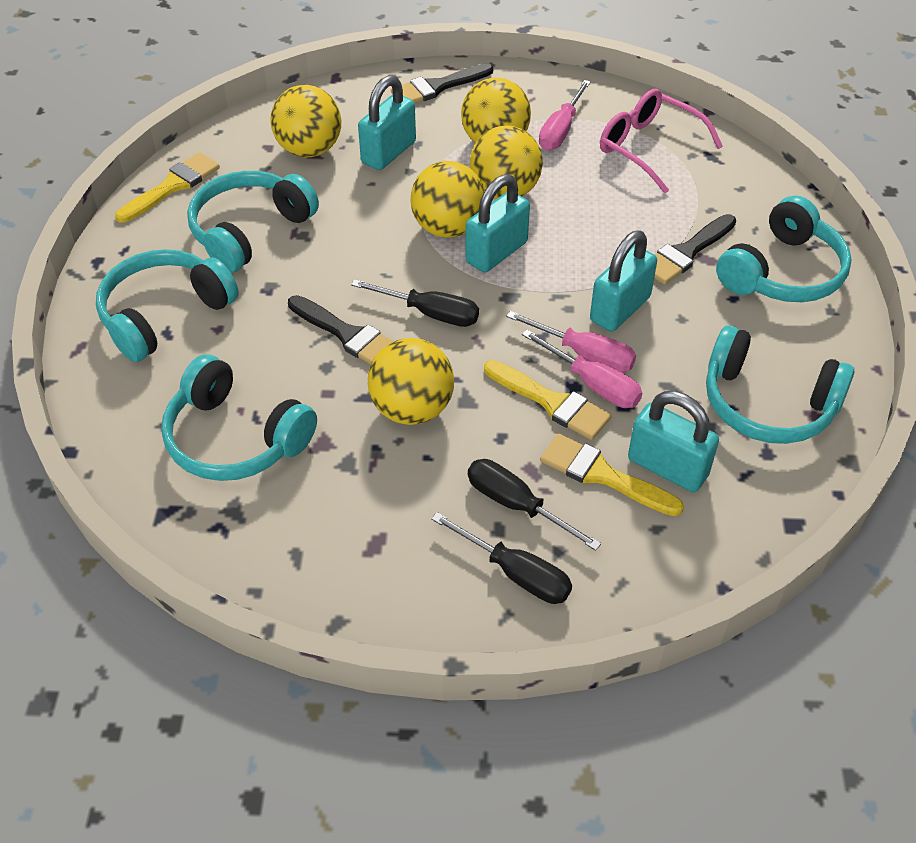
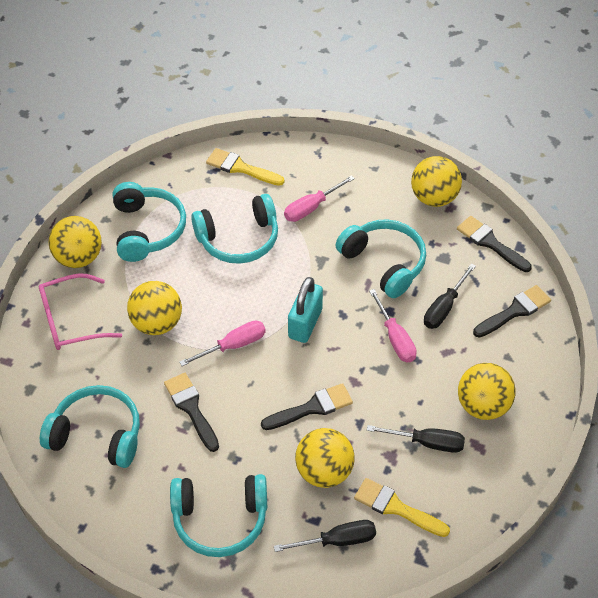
black brush: [288,295,394,365] [391,63,493,103] [654,214,736,285] = 3 -> [164,373,219,452] [261,383,353,430] [457,216,532,272] [473,285,551,338] = 4
turquoise padlock: [358,75,416,170] [465,174,530,272] [590,231,657,332] [628,391,719,492] = 4 -> [288,277,323,343] = 1
yellow brush: [115,152,220,223] [484,360,612,440] [540,433,684,516] = 3 -> [206,148,284,186] [354,478,450,537] = 2

